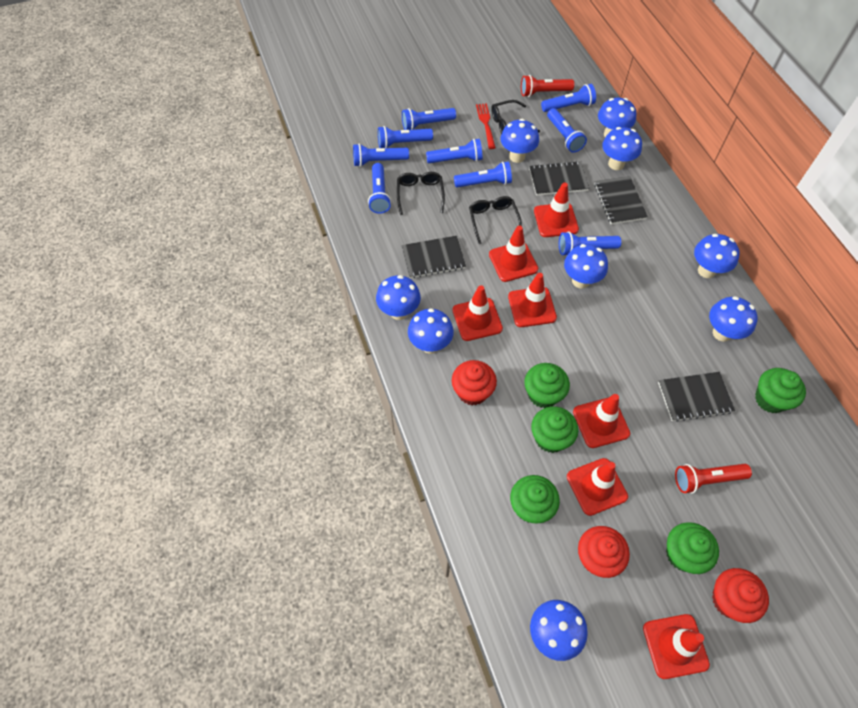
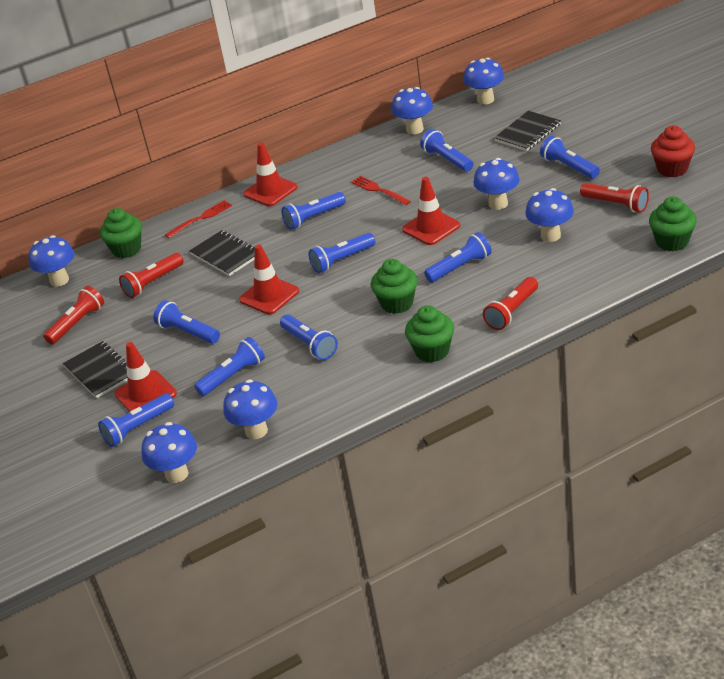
black glasses: [397,172,445,215] [469,196,522,244] [491,100,540,134] = 3 -> none = 0
black notebook: [402,236,466,278] [529,161,589,196] [594,176,648,224] [658,372,735,422] = 4 -> [63,341,128,398] [189,230,255,276] [494,111,561,151] = 3
blue mushroom: [376,275,421,320] [408,308,454,354] [500,119,539,163] [530,600,588,661] [564,244,608,289] [598,98,636,138] [602,127,642,170] [694,234,740,278] [709,296,758,342] = 9 -> [28,235,74,287] [141,422,197,483] [224,379,277,439] [391,87,433,134] [463,58,504,104] [473,158,520,210] [525,188,574,242] = 7
green cupcake: [510,475,560,524] [524,363,570,408] [531,406,578,453] [666,522,719,574] [755,368,806,413] = 5 -> [100,208,142,258] [371,259,417,314] [405,305,454,363] [649,197,697,251] = 4
red cupcake: [452,360,497,405] [578,526,630,578] [712,568,769,623] = 3 -> [651,126,695,177] = 1
red flashlight: [521,75,574,97] [675,464,752,494] = 2 -> [43,286,104,344] [119,253,184,298] [483,277,538,330] [580,183,649,212] = 4
red fork: [476,103,496,149] = 1 -> [165,200,232,238] [351,176,411,205] = 2
red traffic cone: [453,285,503,341] [489,226,539,282] [508,273,557,327] [534,183,579,237] [567,458,628,516] [573,394,630,448] [643,614,710,679] = 7 -> [114,342,177,412] [239,245,299,315] [243,142,297,206] [402,177,460,245] = 4

